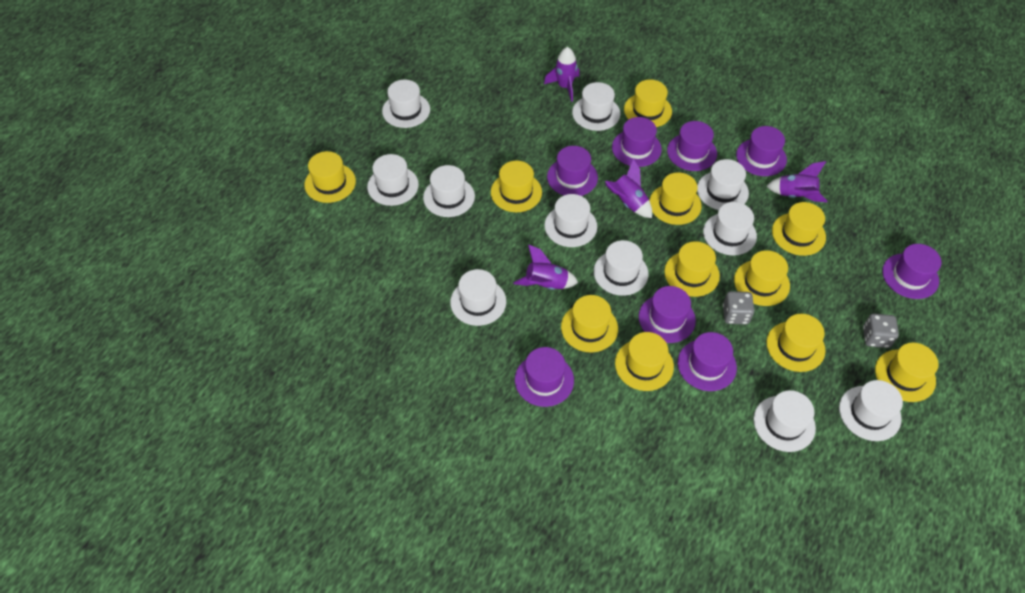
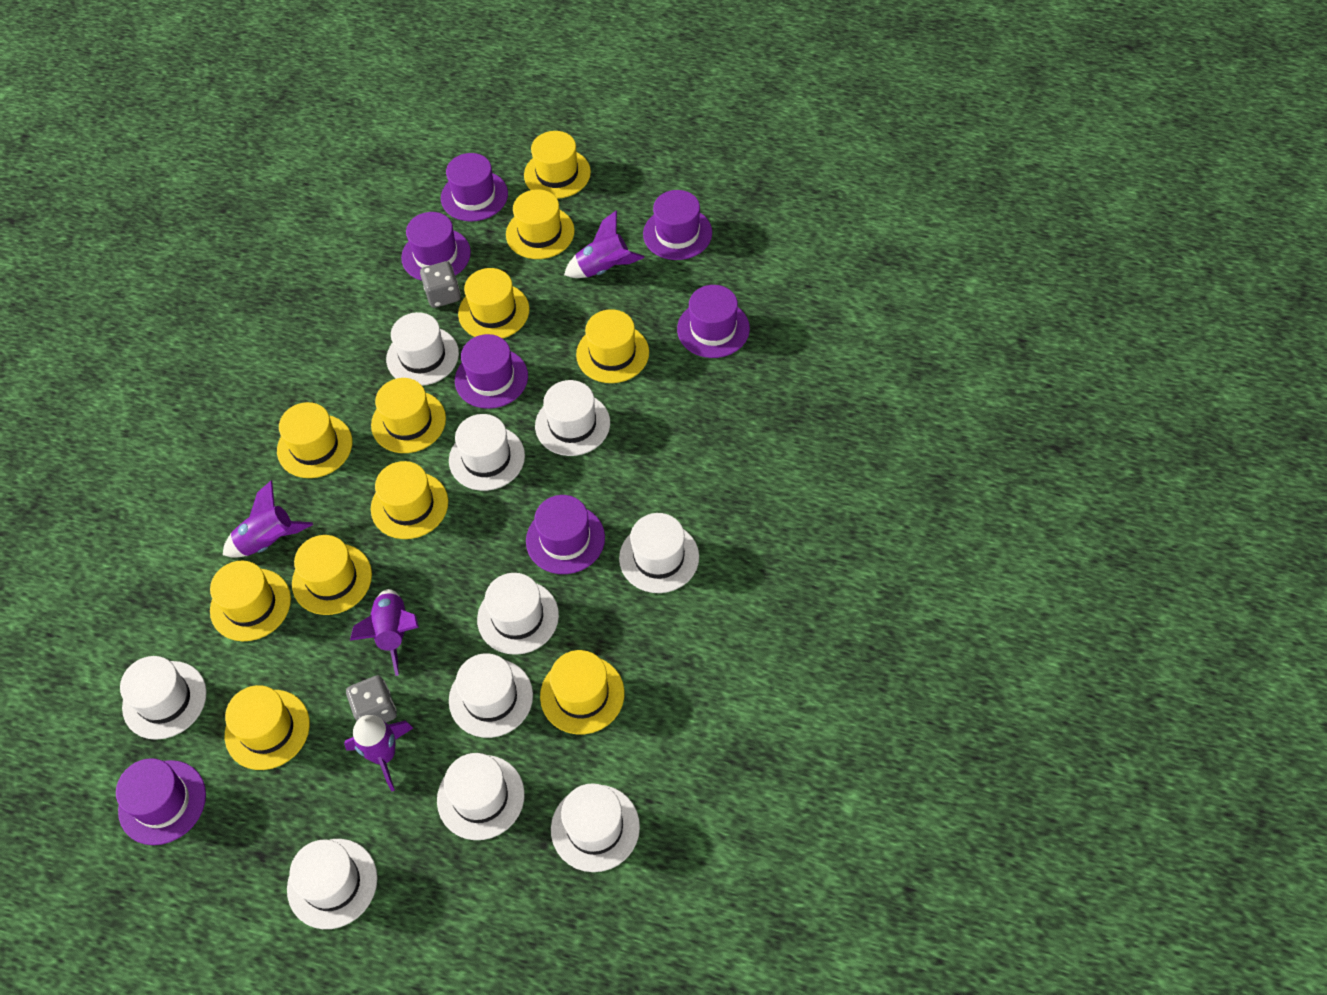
purple hat: [515,347,574,407] [547,146,598,196] [612,117,662,167] [639,286,696,343] [667,121,717,171] [678,332,737,391] [736,126,787,176] [882,244,941,299] = 8 -> [116,758,206,845] [401,212,471,281] [441,153,508,222] [455,334,528,409] [526,495,605,574] [643,190,712,260] [677,285,750,358] = 7
white hat: [367,154,419,206] [382,79,430,128] [423,165,475,217] [450,269,506,326] [544,194,597,247] [572,82,620,131] [594,240,649,296] [697,159,749,210] [703,202,757,256] [754,390,816,452] [839,380,903,441] = 11 -> [120,656,207,740] [287,839,377,929] [386,312,459,386] [437,753,525,840] [449,414,525,491] [449,653,533,738] [477,573,559,655] [535,380,610,456] [551,783,640,872] [619,513,699,593] = 10

